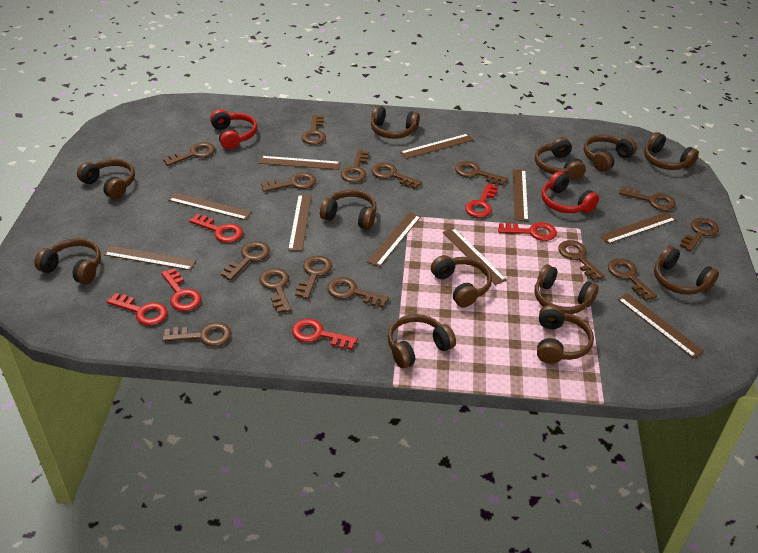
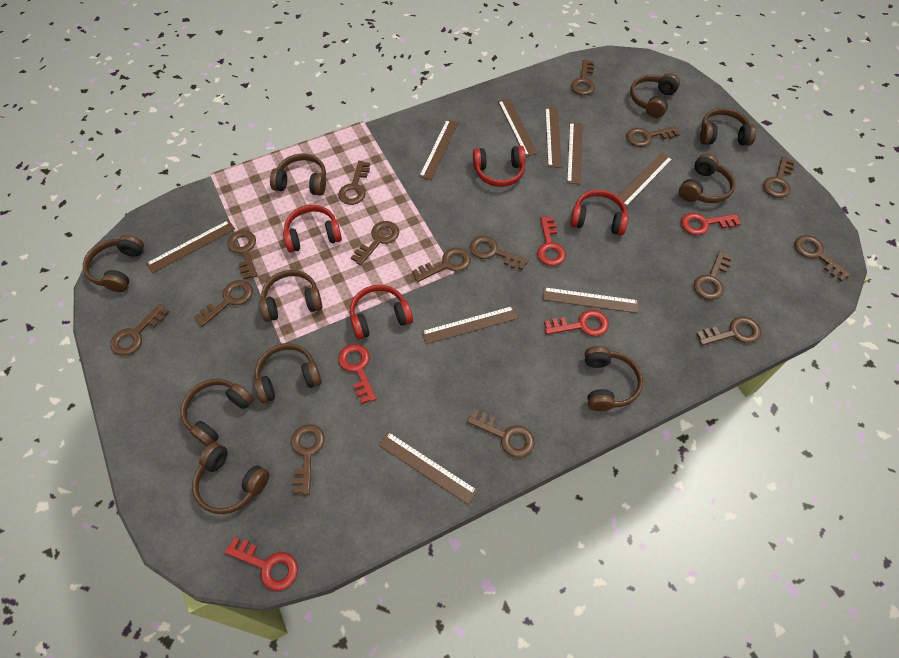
brown headphones: [34,238,101,284] [77,159,135,199] [320,189,377,230] [371,106,420,139] [388,314,456,368] [431,255,492,307] [534,265,599,314] [535,137,586,180] [537,305,594,364] [584,134,637,172] [644,132,699,170] [654,246,719,295] = 12 -> [83,235,144,292] [180,379,253,447] [192,443,270,514] [254,343,322,403] [259,270,322,322] [270,154,326,196] [585,346,643,411] [630,73,680,118] [679,153,735,203] [700,108,757,146] = 10
brown ruler: [104,245,196,270] [168,192,252,220] [259,156,341,170] [288,194,312,251] [367,212,421,267] [400,134,474,159] [443,228,507,285] [513,169,528,221] [599,212,676,244] [617,293,704,358] = 10 -> [146,220,235,273] [378,432,477,504] [419,120,459,180] [421,306,518,344] [498,98,538,157] [542,287,639,313] [545,108,561,168] [567,122,583,184] [618,152,673,207] = 9
red headphones: [210,109,257,149] [541,171,599,213] = 2 -> [283,205,342,252] [350,285,413,340] [473,146,526,187] [570,190,629,235] = 4
red key: [107,293,168,326] [161,268,201,311] [189,214,243,243] [292,319,358,350] [465,183,498,218] [498,222,557,241] = 6 -> [225,537,298,591] [338,344,376,404] [537,217,566,266] [544,310,609,336] [681,213,741,235] = 5

